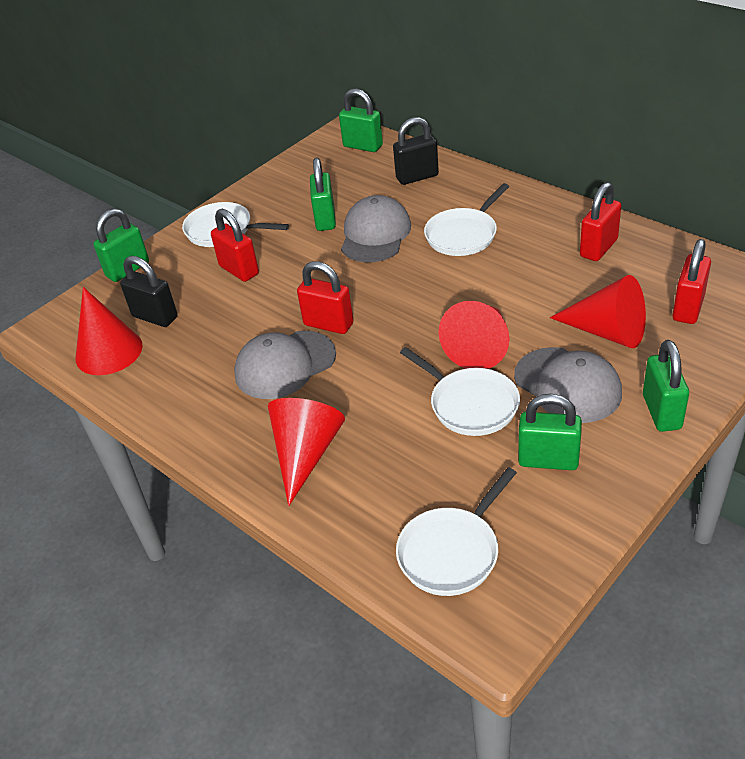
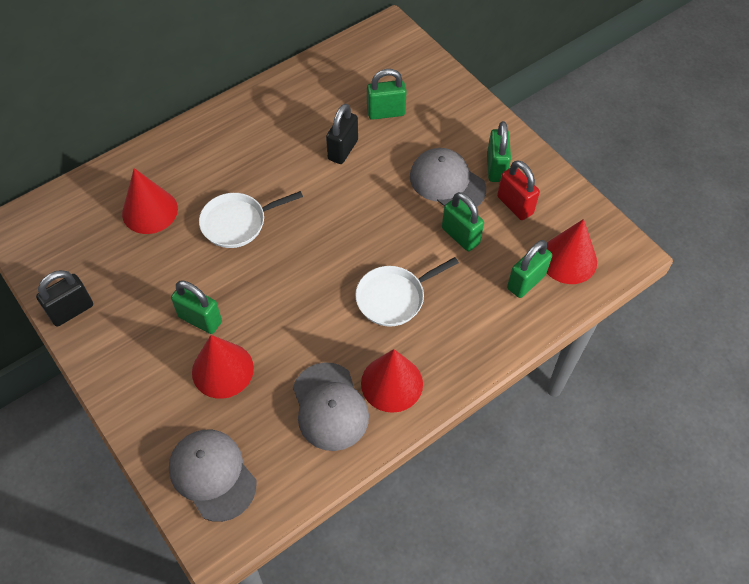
red padlock: [211,209,259,282] [297,261,353,334] [580,182,621,261] [673,239,711,324] = 4 -> [497,160,540,220] = 1
white pan: [182,202,289,247] [396,467,517,596] [400,347,520,436] [424,183,509,256] = 4 -> [199,191,303,248] [355,257,459,327] = 2

